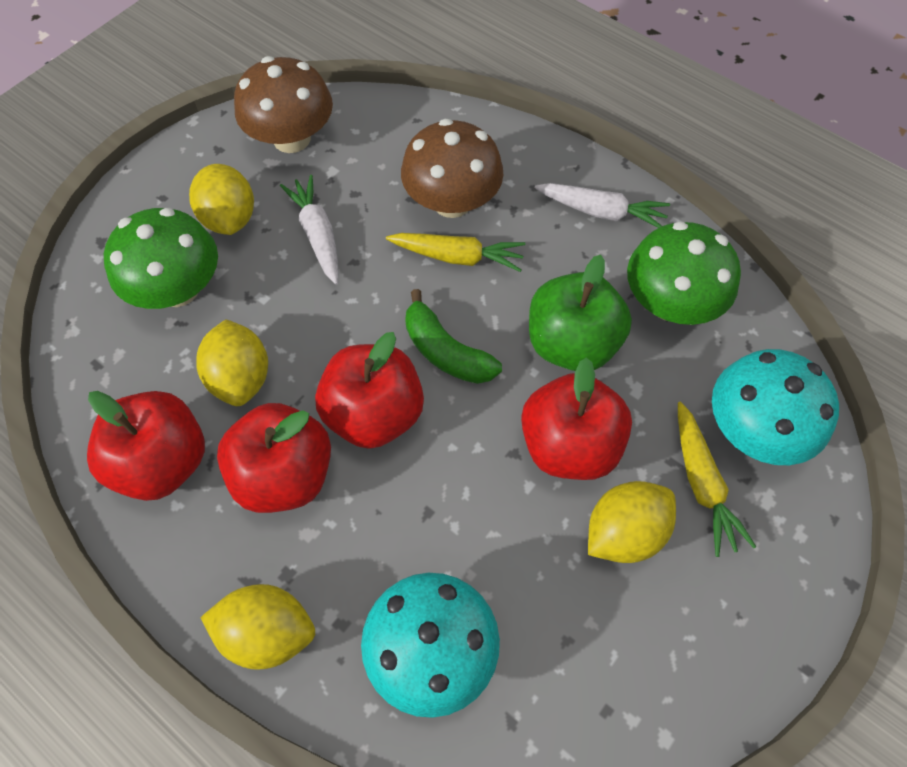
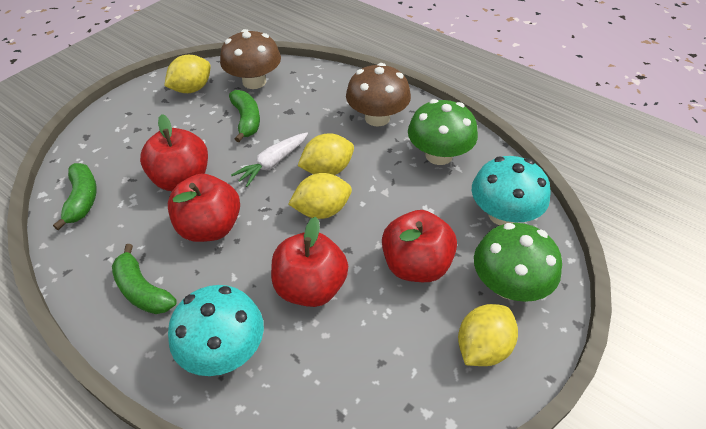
green apple: [529,255,632,371] = 1 -> none = 0
green banana: [405,289,502,384] = 1 -> [53,163,97,230] [112,244,177,314] [229,90,260,142] = 3
white carrot: [280,175,339,285] [535,183,670,228] = 2 -> [231,132,308,187] = 1
yellow carrot: [386,233,525,272] [678,402,756,557] = 2 -> none = 0

